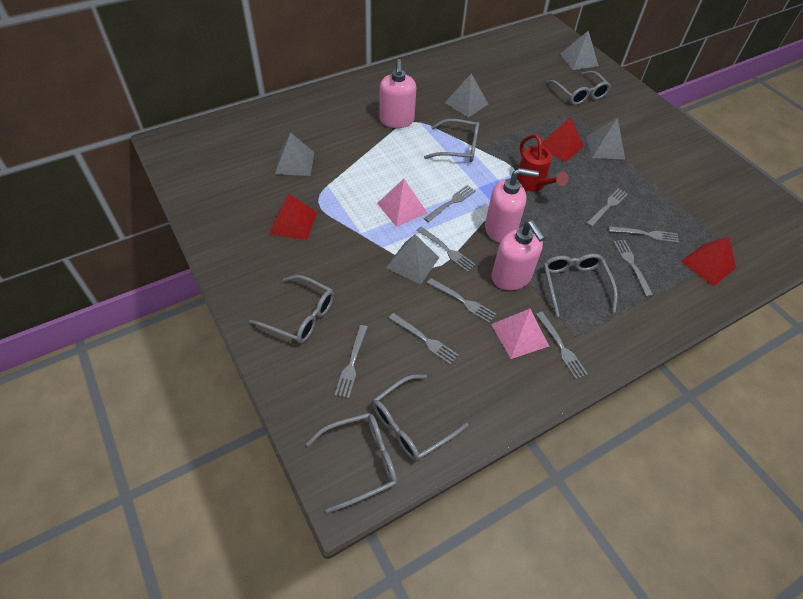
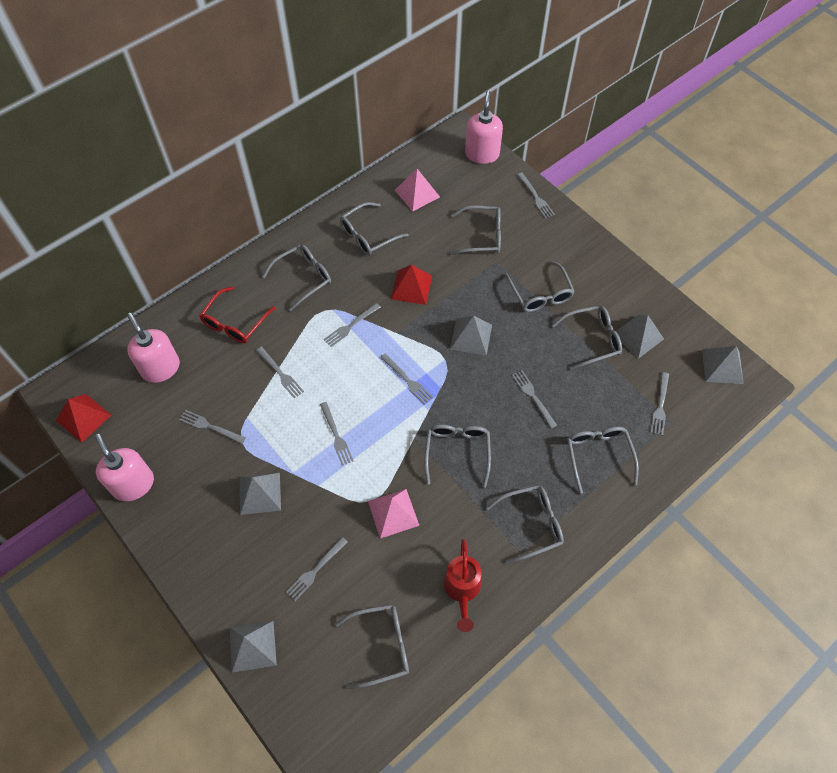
grey glasses: [249,275,334,344] [306,413,397,513] [373,374,469,461] [424,119,479,162] [543,254,618,317] [546,71,611,105] = 6 -> [262,244,331,311] [335,604,409,689] [340,202,408,256] [424,424,491,488] [450,205,501,255] [486,485,564,564] [505,261,575,312] [552,306,622,370] [567,427,639,494] = 9
red glasses: none = 0 -> [199,287,275,343] = 1
red pyramid: [269,193,317,240] [542,117,584,162] [681,237,736,286] = 3 -> [56,394,111,443] [391,265,432,305] = 2

